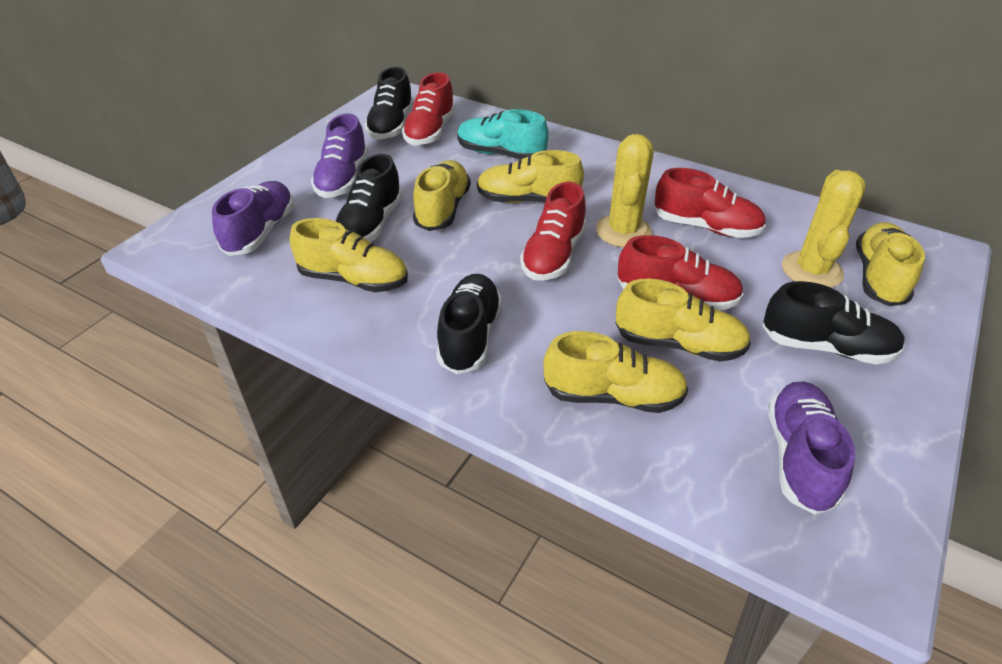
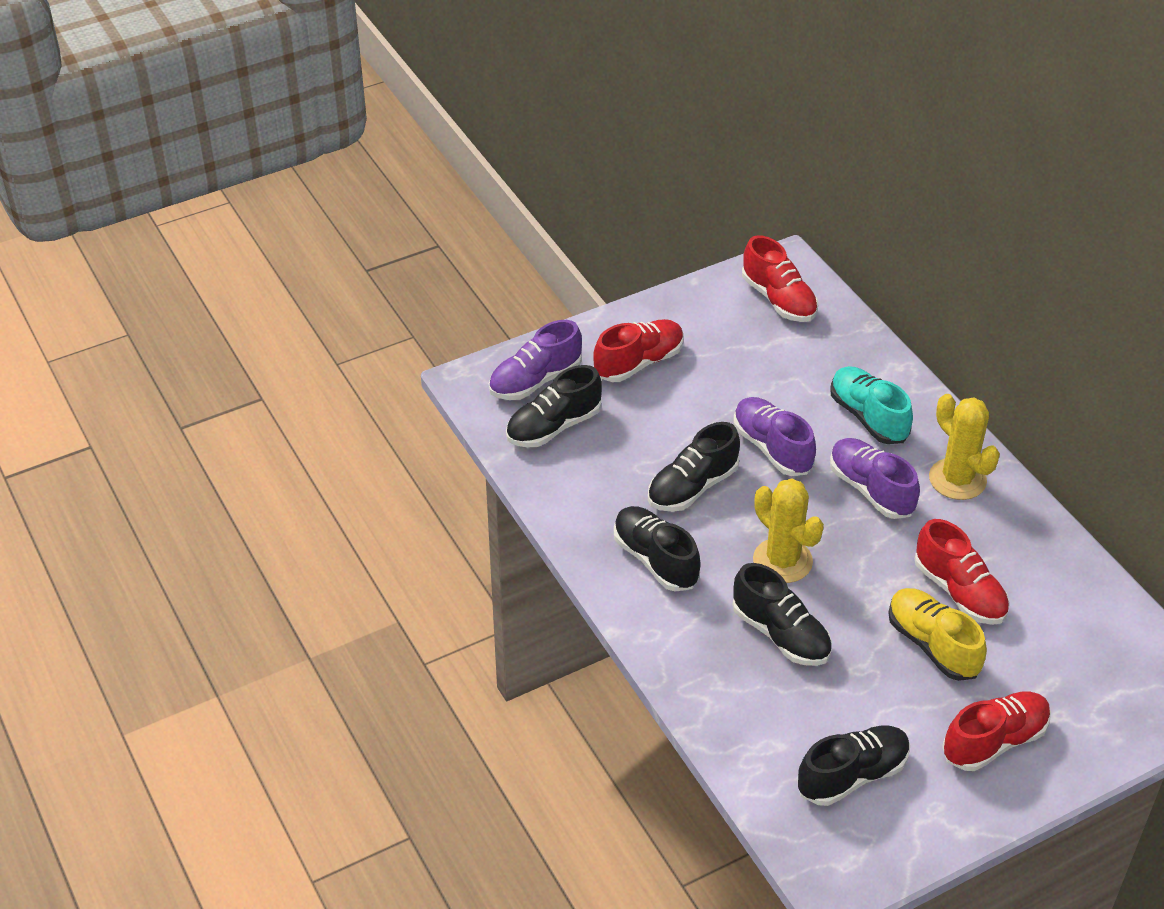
black shoe: [336,154,403,242] [365,67,414,140] [436,274,502,374] [762,281,905,364] = 4 -> [506,365,602,447] [614,506,700,592] [648,422,740,512] [732,563,832,666] [797,726,910,806] = 5
yellow shoe: [290,218,408,292] [413,160,471,231] [477,150,584,203] [543,331,688,413] [616,279,751,362] [856,222,925,306] = 6 -> [888,588,987,681] = 1

